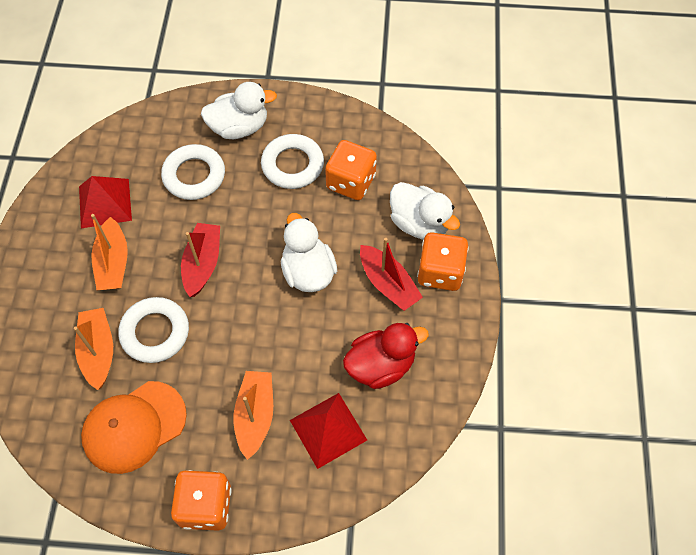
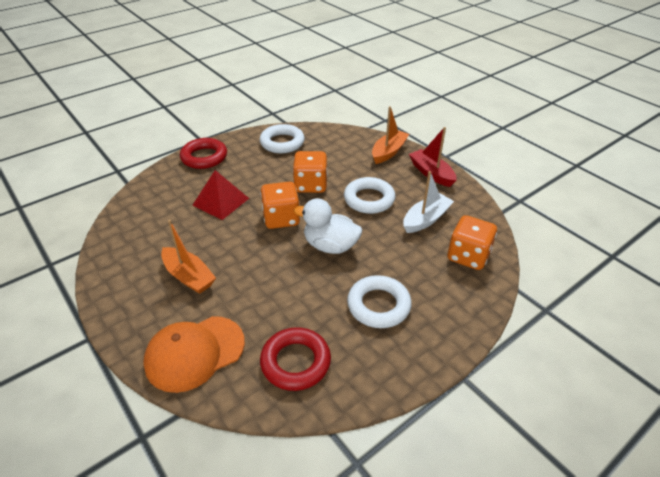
orange boat: [74,308,113,390] [91,214,128,290] [233,371,273,460] = 3 -> [161,220,216,294] [372,106,409,164] = 2
red boat: [181,223,220,297] [360,238,423,311] = 2 -> [409,127,456,187] = 1
red duck: [343,323,429,389] = 1 -> none = 0
red pyramid: [79,176,132,228] [290,393,367,469] = 2 -> [192,170,249,220] = 1
red ring: none = 0 -> [180,138,227,169] [260,327,331,391] = 2
white boat: none = 0 -> [403,171,454,233] = 1
white duck: [201,82,277,139] [281,213,337,292] [390,182,460,240] = 3 -> [294,198,362,254] = 1

